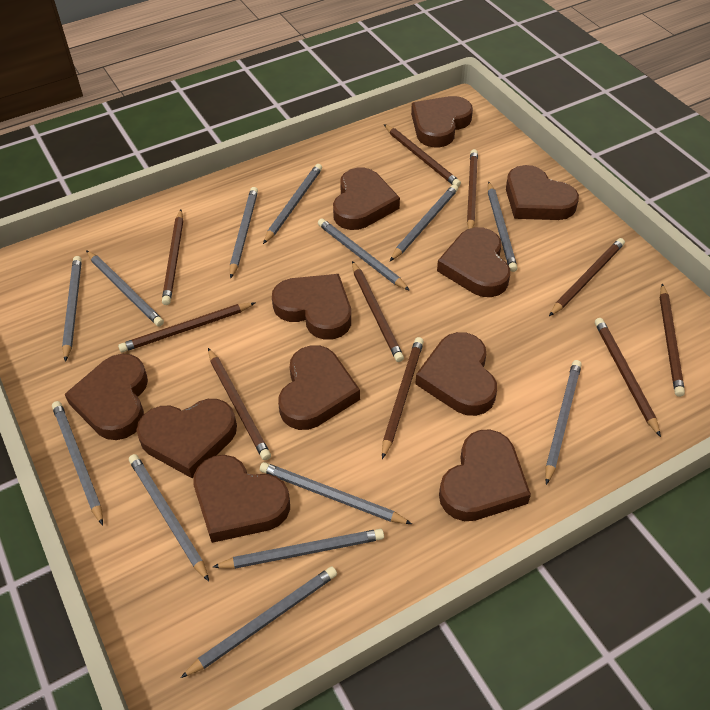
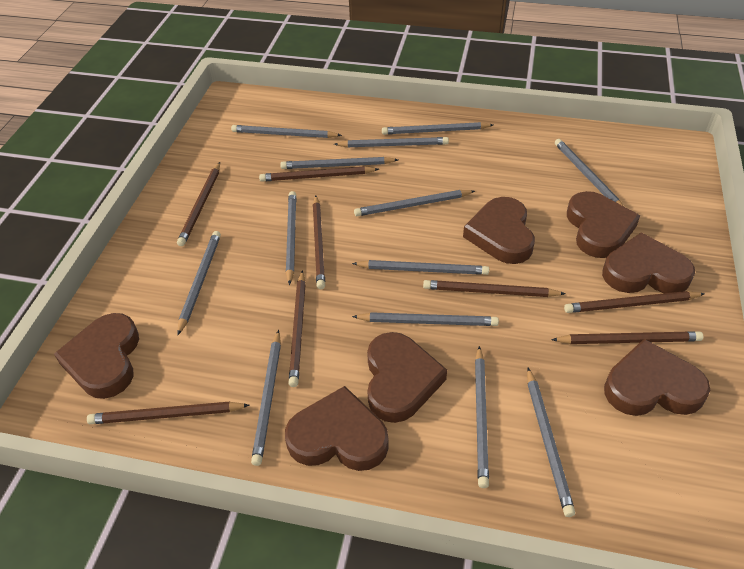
brown heart: [65,354,148,440] [136,399,237,478] [193,455,290,543] [272,274,351,340] [278,345,360,430] [333,168,400,230] [411,96,473,147] [416,332,497,416] [437,227,510,297] [439,430,531,521] [506,165,579,220] = 11 -> [54,313,139,399] [285,386,389,471] [367,332,447,423] [463,197,535,264] [567,191,640,258] [602,233,695,293] [604,339,710,416] = 7
brown pencil: [118,303,255,352] [162,210,183,305] [208,348,271,460] [352,261,404,362] [382,337,424,459] [384,124,461,187] [467,149,478,229] [549,238,625,316] [595,318,661,437] [659,284,685,397] = 10 -> [87,402,250,424] [177,162,220,246] [259,166,379,182] [288,270,306,387] [313,196,325,289] [423,280,566,297] [551,331,703,344] [564,291,704,313] = 8

